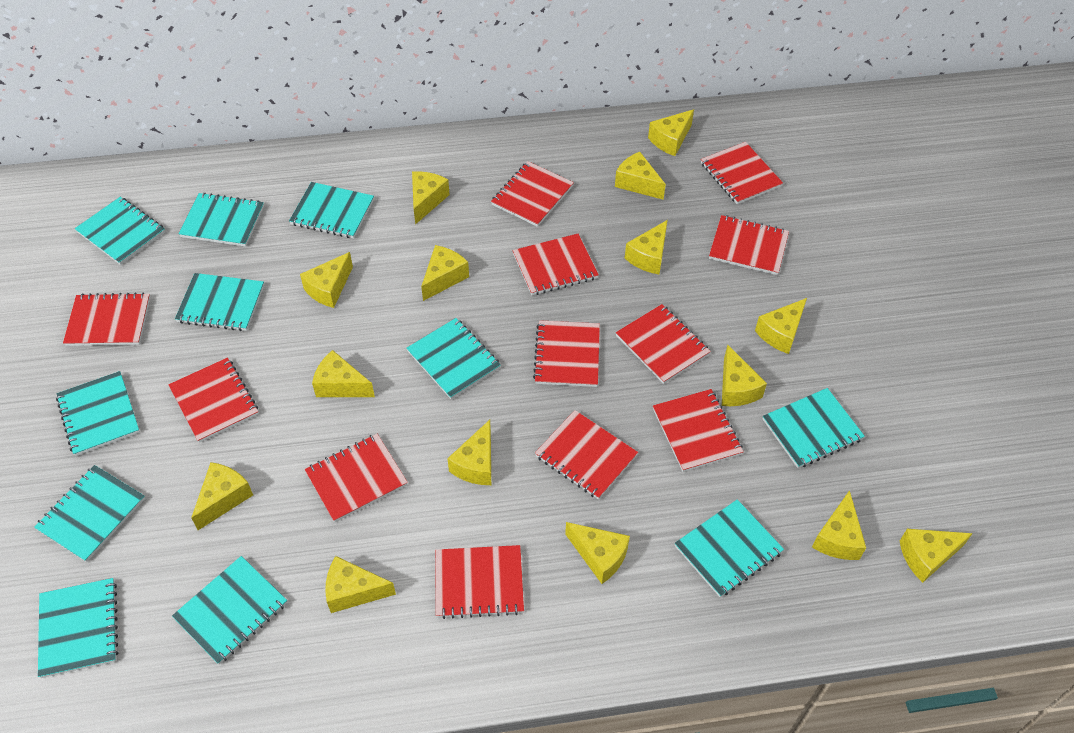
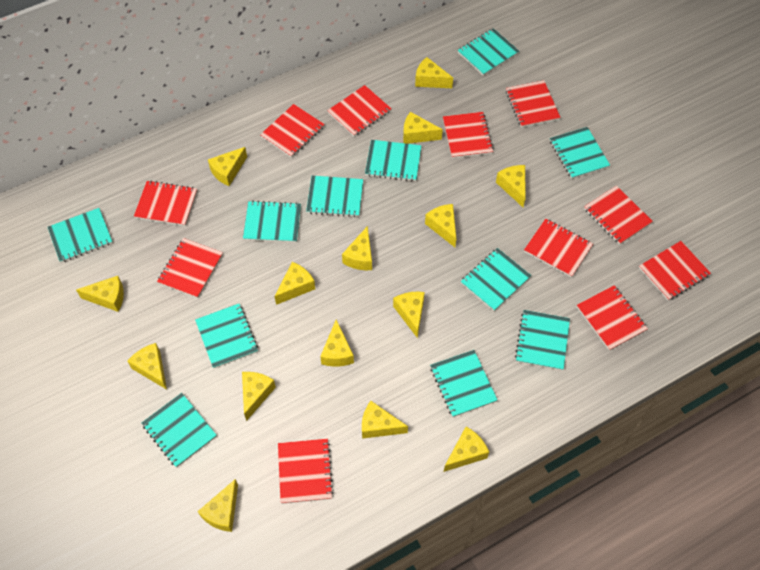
red notebook: [63,293,150,346] [168,358,259,443] [305,434,408,522] [435,545,524,619] [491,161,574,227] [513,234,599,295] [533,320,600,387] [535,410,638,500] [616,304,711,384] [653,389,744,472] [701,142,783,204] [709,215,789,275] = 12 -> [134,180,197,226] [157,238,223,298] [260,104,325,158] [278,439,333,504] [327,85,392,137] [443,112,494,158] [506,80,561,128] [524,219,593,277] [577,285,648,351] [584,186,653,245] [639,241,711,301] = 11

